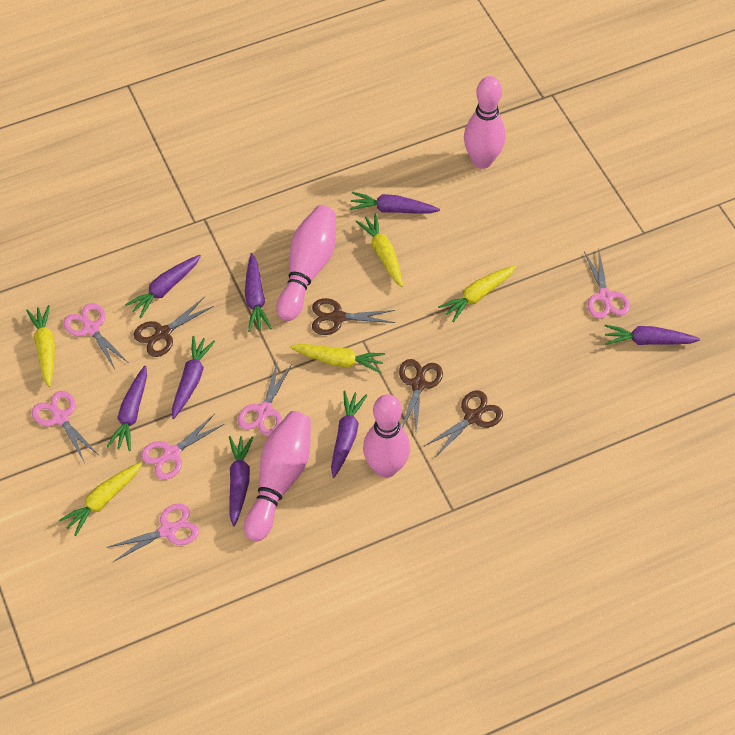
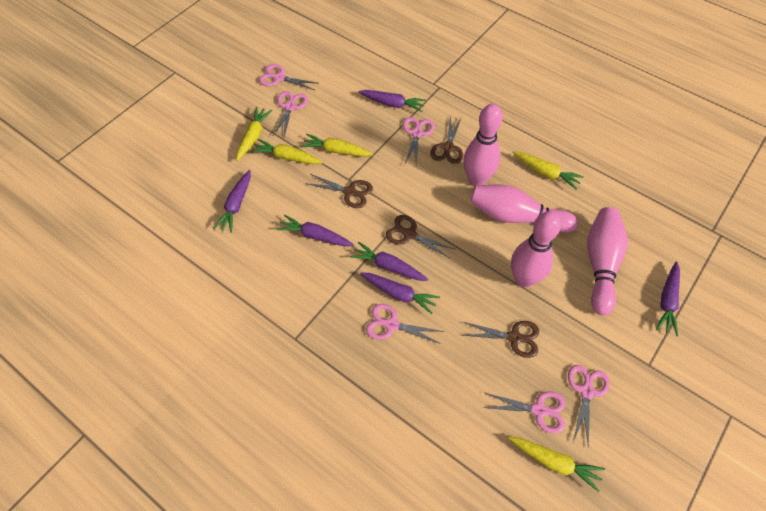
purple carrot: [106,366,147,451] [125,255,201,318] [172,336,215,419] [229,436,254,526] [245,253,272,332] [331,391,367,478] [349,192,440,214] [605,325,700,345] = 8 -> [213,170,251,233] [277,215,354,246] [350,242,428,281] [358,90,426,112] [360,273,440,314] [656,262,680,336] = 6

